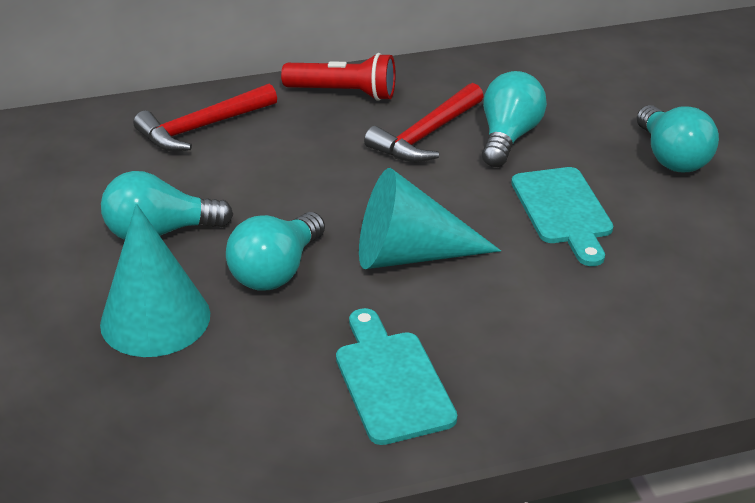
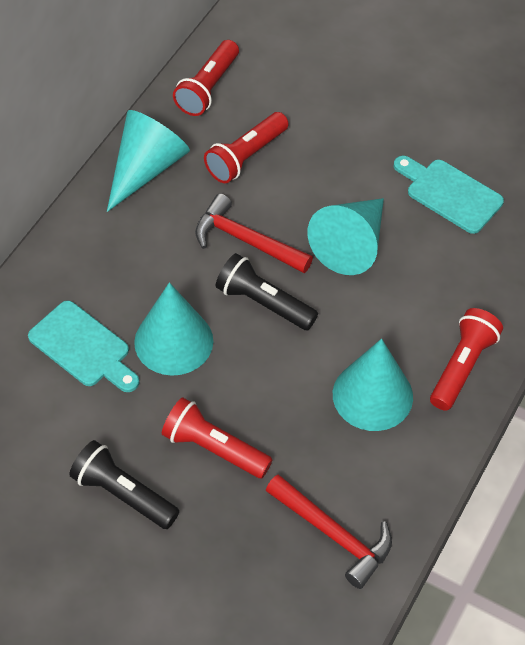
black flashlight: none = 0 -> [69,440,179,529] [216,253,318,330] = 2
red flashlight: [281,53,396,101] = 1 -> [162,398,272,478] [173,40,239,116] [204,112,289,183] [430,308,503,411] = 4
turquoise cone: [100,203,210,357] [359,168,501,269] = 2 -> [107,110,190,212] [134,282,213,376] [308,198,384,275] [333,338,413,431] = 4
turquoise light bulb: [101,171,233,240] [226,212,325,291] [482,71,547,167] [637,105,719,172] = 4 -> none = 0

